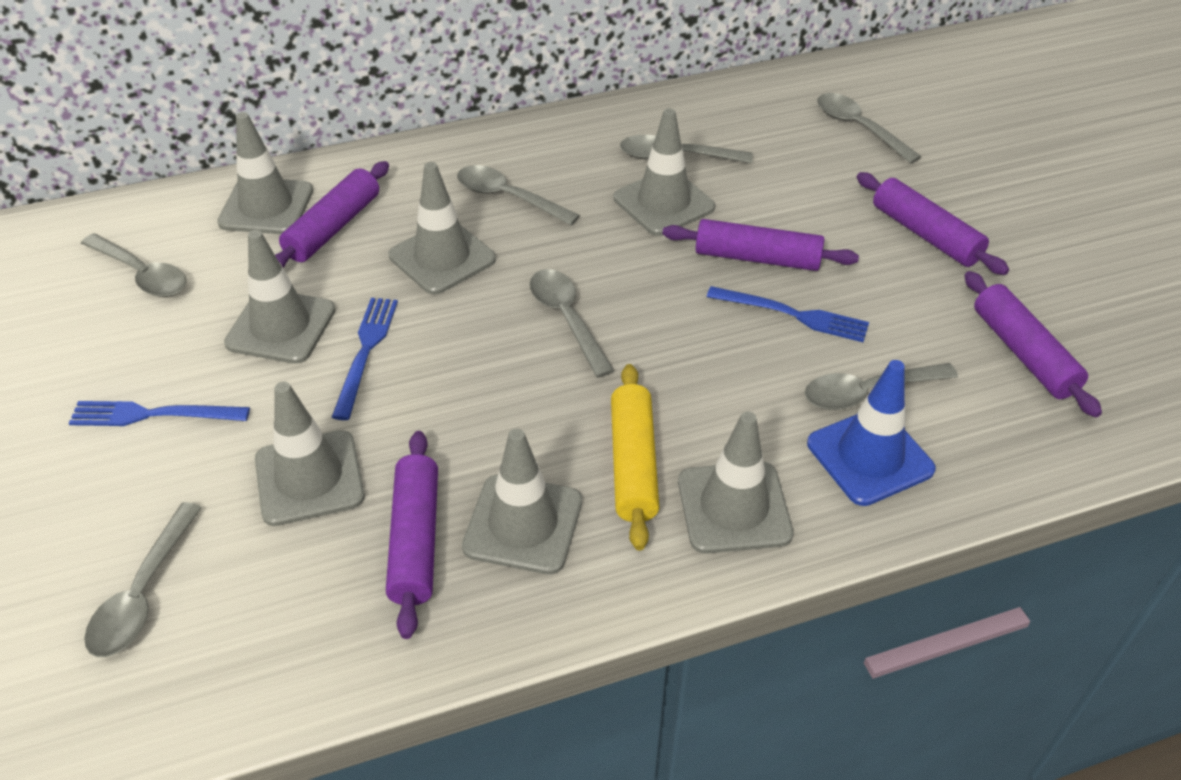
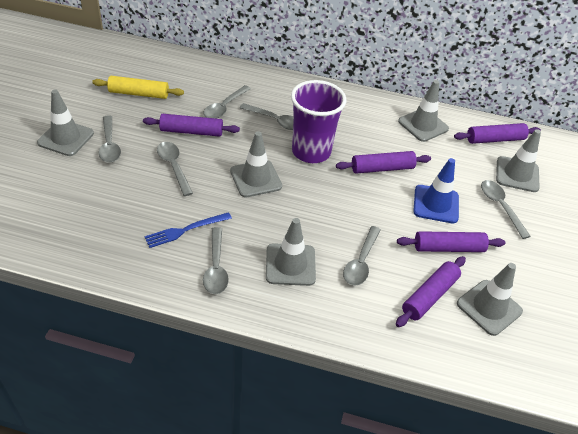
blue fork: [69,401,250,426] [332,298,398,420] [707,286,869,342] = 3 -> [144,212,232,248] = 1
grey traffic cone: [217,112,313,234] [224,230,336,364] [255,382,365,526] [389,162,496,295] [462,428,582,574] [614,108,715,236] [678,412,793,554] = 7 -> [37,90,94,156] [230,131,282,197] [266,218,316,286] [398,80,449,142] [457,263,523,336] [496,129,541,192] = 6
purple cup: none = 0 -> [291,80,346,163] = 1

